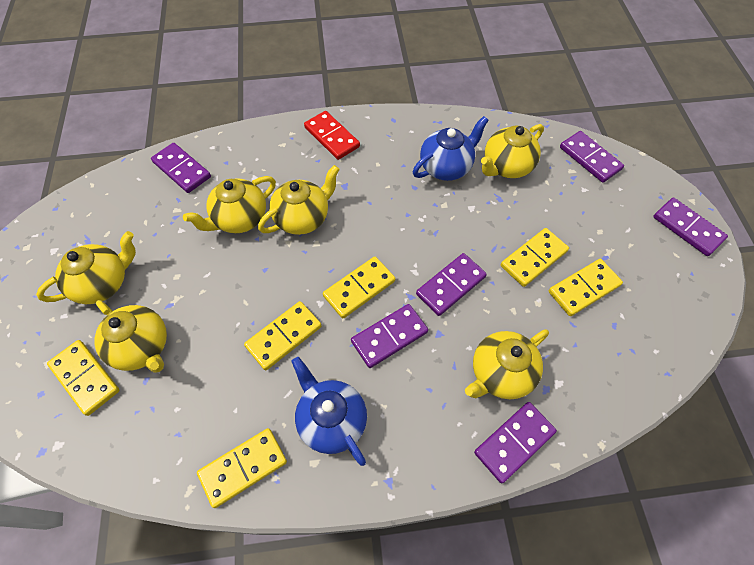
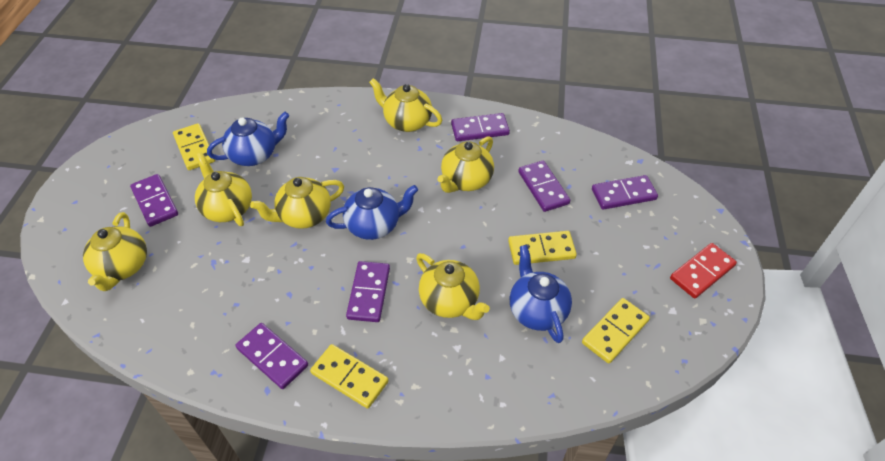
blue teapot: [291,357,367,466] [413,116,489,181] = 2 -> [207,112,289,166] [326,185,418,240] [510,245,572,343] = 3
yellow domino: [47,340,120,416] [197,428,287,508] [244,301,322,370] [323,257,395,318] [501,228,569,287] [549,259,623,316] = 6 -> [173,123,215,170] [310,344,389,409] [508,231,577,265] [582,298,650,364] = 4

